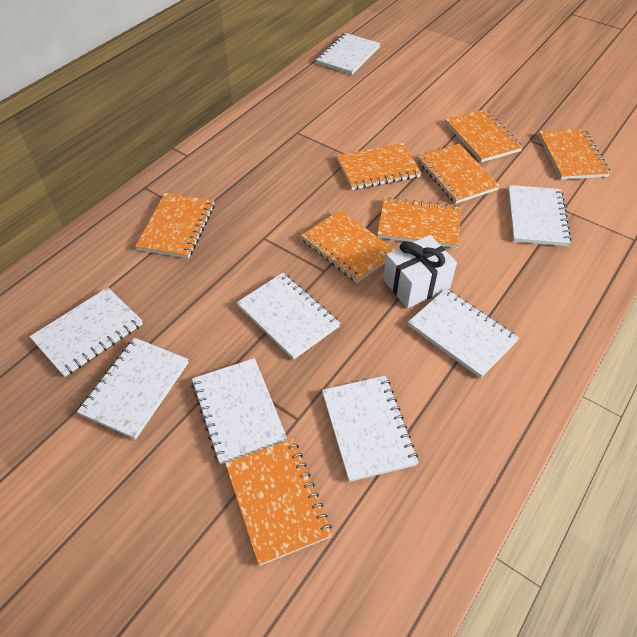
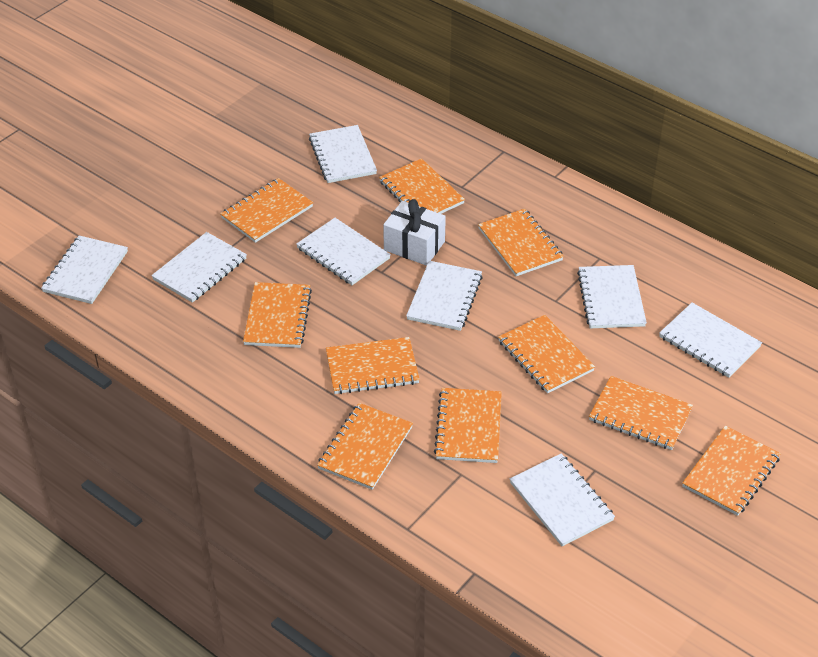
orange notebook: [135,193,215,259] [225,438,333,566] [301,210,395,283] [336,143,421,190] [377,197,461,248] [418,144,500,204] [445,109,523,162] [538,129,611,180] = 8 -> [220,178,313,243] [243,282,312,348] [317,403,413,490] [326,337,420,394] [379,158,465,214] [434,388,502,463] [478,208,564,276] [498,315,595,393] [589,376,693,450] [682,425,781,516] = 10

